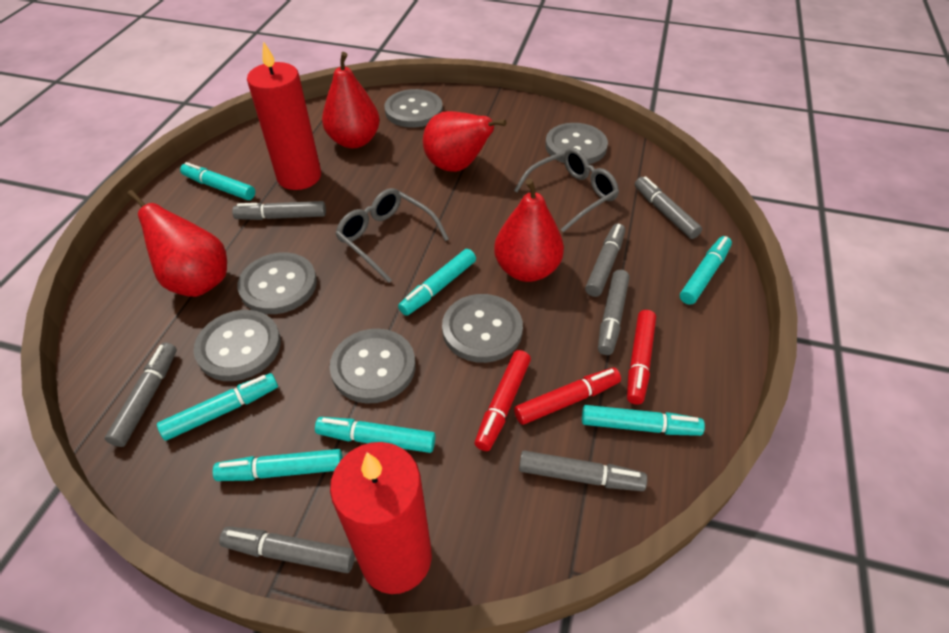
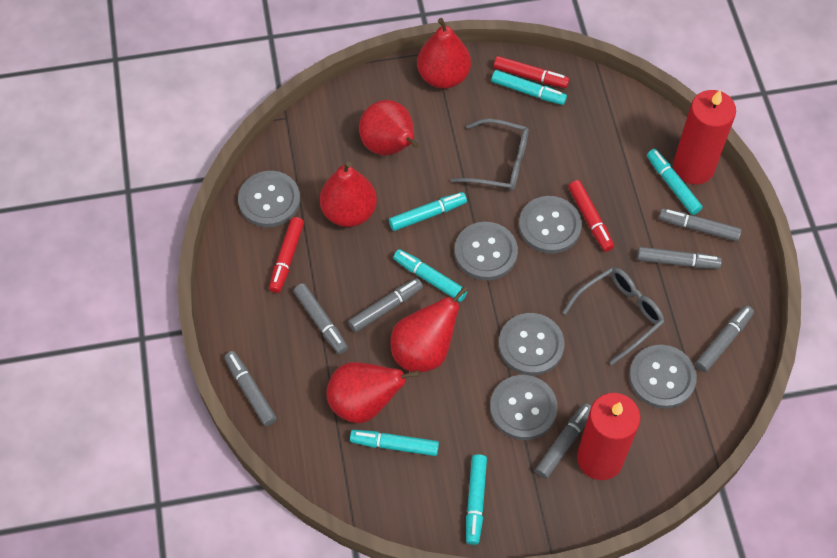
red pear: [127,190,227,297] [322,52,380,148] [423,111,506,172] [494,178,564,282] = 4 -> [320,161,377,227] [327,362,420,423] [359,100,419,156] [390,286,468,373] [417,18,471,89] = 5
turquoise marker: [157,373,278,441] [180,162,255,200] [213,449,343,481] [315,417,435,453] [398,249,476,316] [582,405,705,436] [680,236,732,305] = 7 -> [350,430,439,456] [389,192,467,231] [393,249,468,302] [466,454,487,545] [491,70,567,105] [647,149,703,215] = 6

